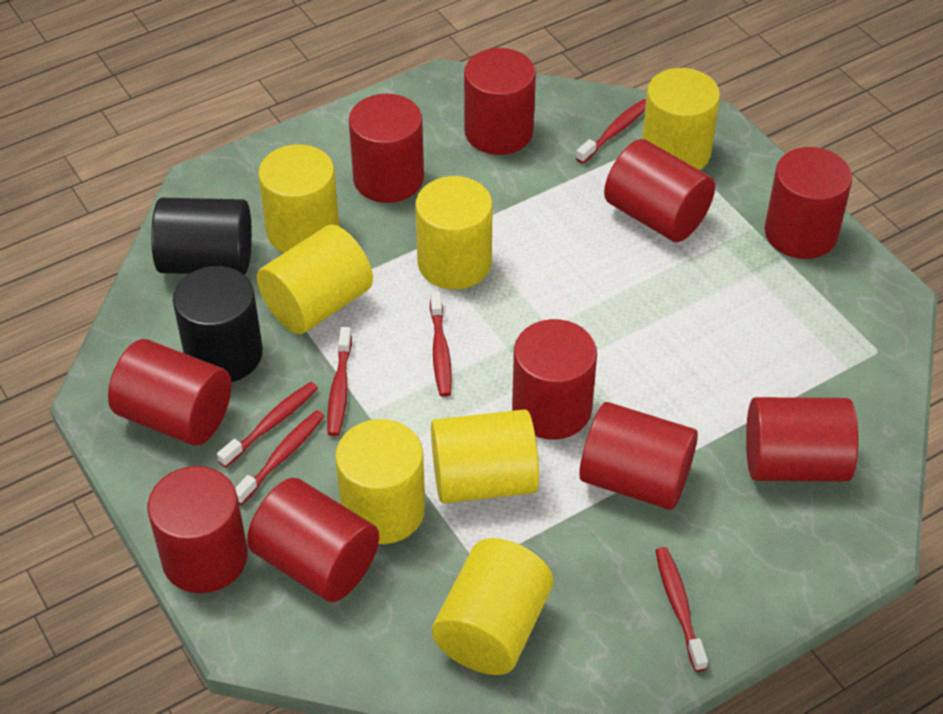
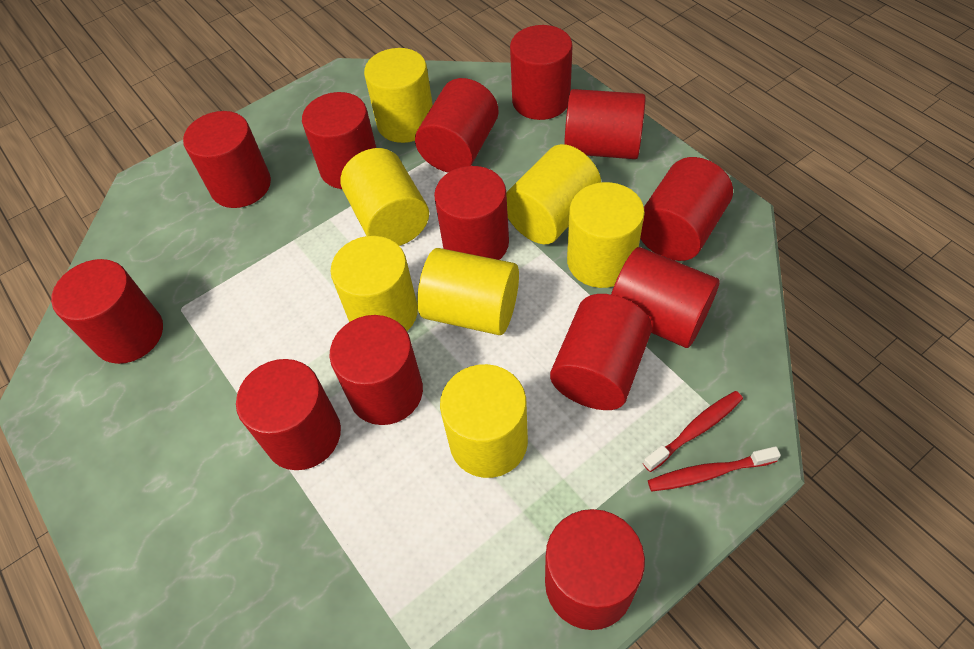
black cylinder: [151,198,252,274] [173,266,263,382] = 2 -> none = 0
red cylinder: [108,339,231,446] [147,466,248,593] [247,478,379,602] [349,94,424,203] [464,48,536,155] [512,319,597,439] [579,402,698,510] [604,139,715,242] [746,397,858,482] [765,147,852,259] = 10 -> [51,259,163,364] [183,111,271,208] [236,359,341,470] [302,92,376,189] [329,315,423,425] [415,78,499,172] [434,166,509,260] [510,25,572,120] [545,509,645,630] [550,294,652,410] [564,89,646,159] [611,247,720,348] [640,157,733,261] = 13
red toothbrush: [217,382,318,468] [235,410,325,505] [327,327,352,436] [430,291,452,397] [576,99,646,164] [655,547,708,672] = 6 -> [643,391,743,472] [648,446,781,491] = 2

